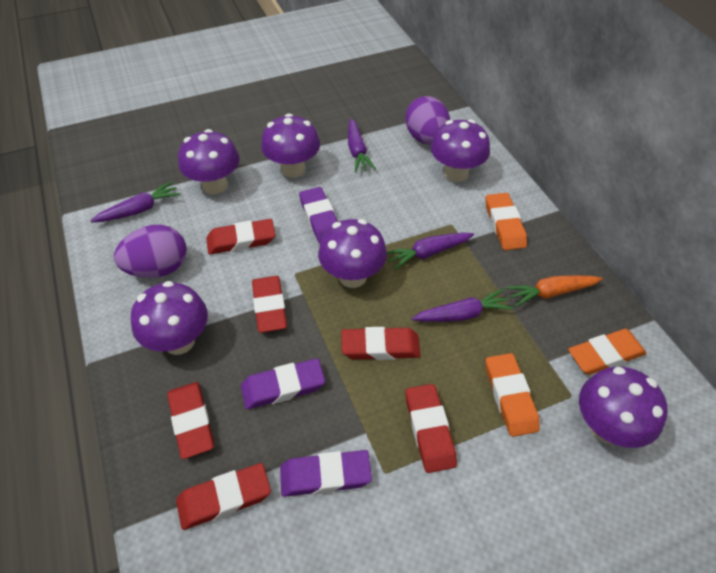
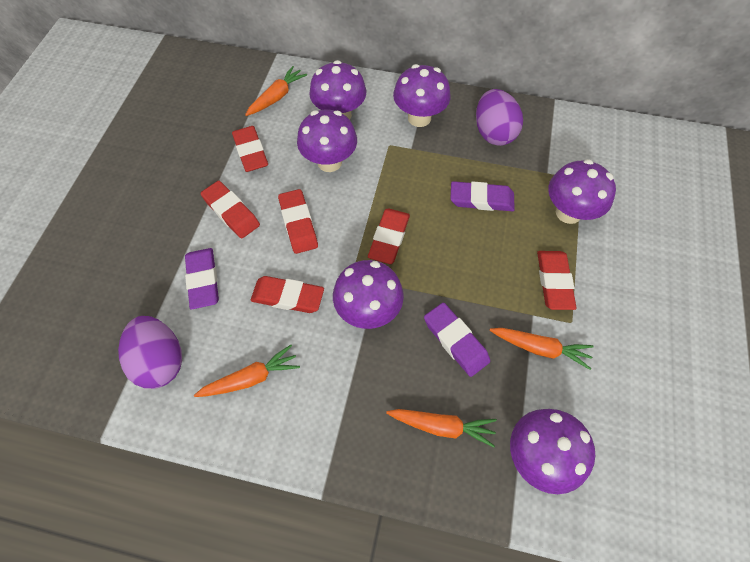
orange carrot: [506,275,603,307] = 1 -> [194,345,300,397] [245,66,307,116] [386,409,497,448] [490,328,594,370] = 4
orange eraser: [486,193,527,250] [486,353,540,437] [568,329,646,375] = 3 -> none = 0
purple carrot: [90,181,180,222] [348,118,376,172] [387,233,474,270] [411,289,513,322] = 4 -> none = 0

